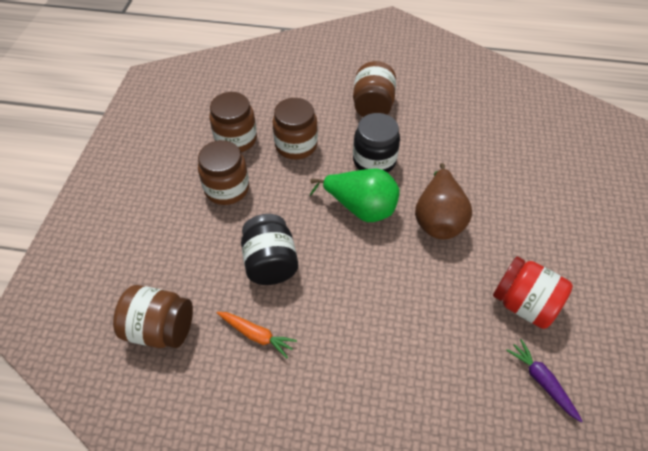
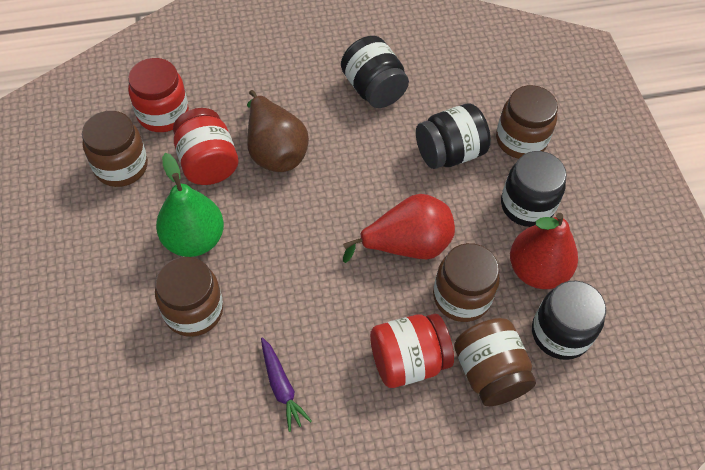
black jar: [241,214,298,285] [353,113,400,173] = 2 -> [341,36,409,108] [416,103,491,169] [501,151,567,227] [532,280,606,360] = 4
orange carrot: [217,312,297,358] = 1 -> none = 0
red jar: [493,256,573,329] = 1 -> [128,58,189,132] [173,108,238,185] [370,313,454,388] = 3
red pear: none = 0 -> [343,194,455,263] [510,213,578,289] = 2

